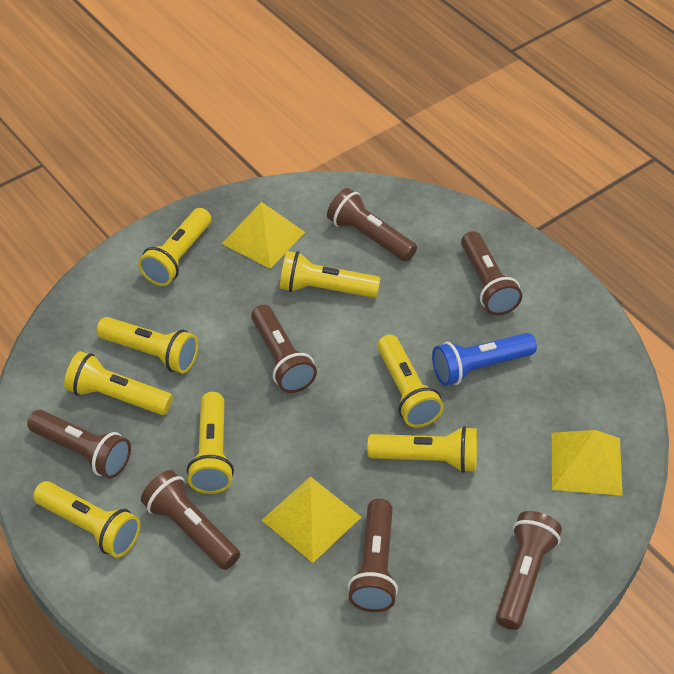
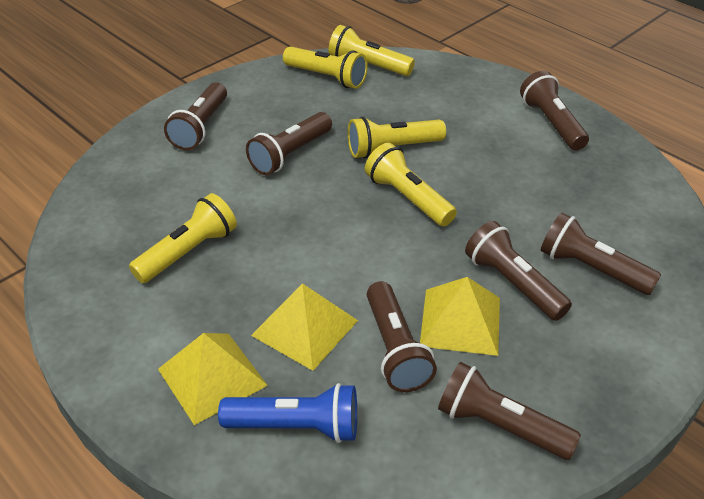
yellow flashlight: [33,481,140,558] [64,351,173,415] [97,317,198,373] [138,208,211,286] [187,392,234,494] [280,251,380,298] [367,426,477,473] [377,335,444,428] = 8 -> [129,193,237,283] [283,46,368,89] [328,25,415,76] [348,117,446,158] [365,143,457,226] = 5

